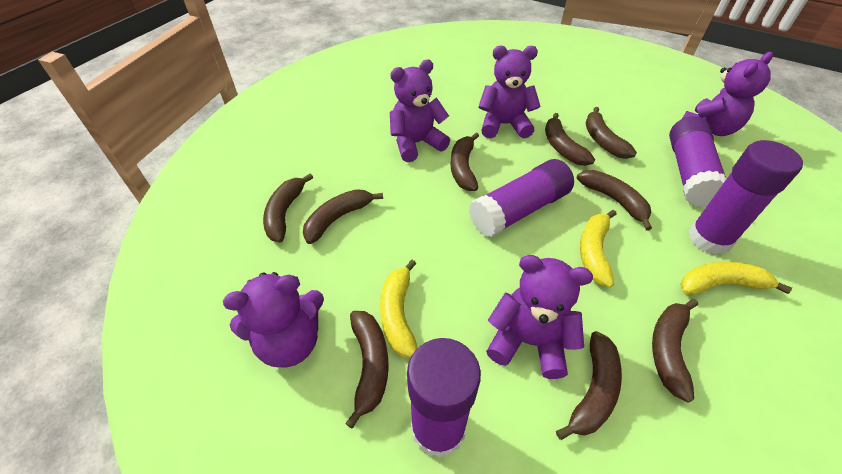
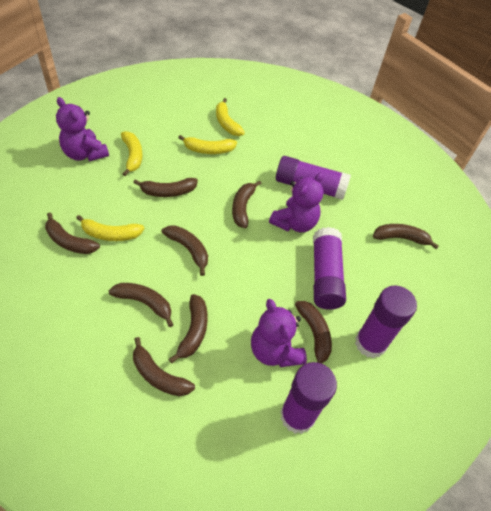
purple teddy bear: [223,272,324,368] [390,59,450,162] [478,46,541,139] [486,255,593,379] [682,52,773,136] = 5 -> [56,97,109,161] [251,299,307,367] [269,172,324,232] = 3
yellow banana: [380,260,417,358] [580,210,617,288] [680,262,792,295] = 3 -> [76,215,144,241] [121,131,143,176] [178,135,237,154] [216,98,245,136] = 4

